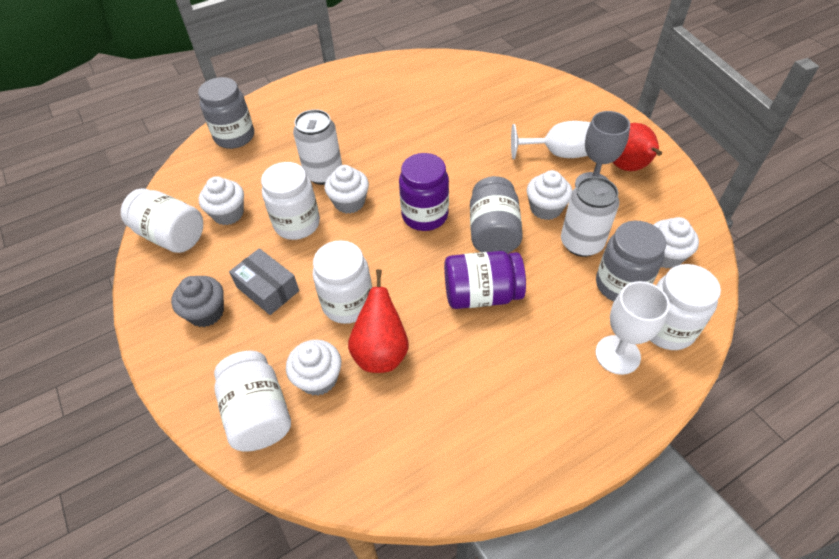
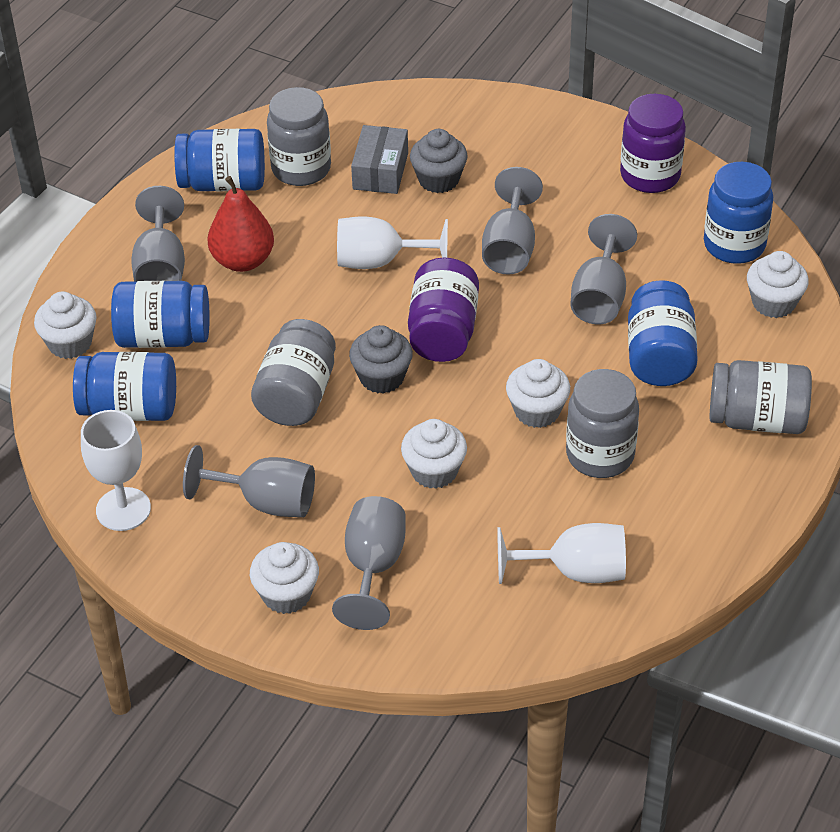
blue jar: none = 0 -> [73,352,176,421] [111,281,210,348] [174,129,265,191] [628,280,698,386] [704,162,773,264] = 5
grey cupcake: [171,276,224,327] = 1 -> [349,325,413,394] [410,129,468,193] = 2
grey goblet: [575,111,630,187] = 1 -> [131,186,185,281] [183,445,315,517] [332,496,406,630] [482,167,543,275] [570,214,637,324] = 5
grey jar: [198,77,254,149] [470,176,523,253] [596,221,666,301] = 3 -> [251,319,336,426] [267,87,331,186] [566,369,639,478] [710,360,812,434] = 4
red pear: [348,269,409,373] [613,123,662,171] = 2 -> [207,176,274,272] = 1
white can: [293,109,342,185] [561,177,619,257] = 2 -> none = 0
white goblet: [511,121,591,159] [596,281,670,375] = 2 -> [81,410,151,531] [337,216,448,269] [497,523,626,584] = 3
white jar: [121,188,203,253] [214,351,291,452] [261,162,320,240] [313,240,372,324] [650,264,721,350] = 5 -> none = 0

